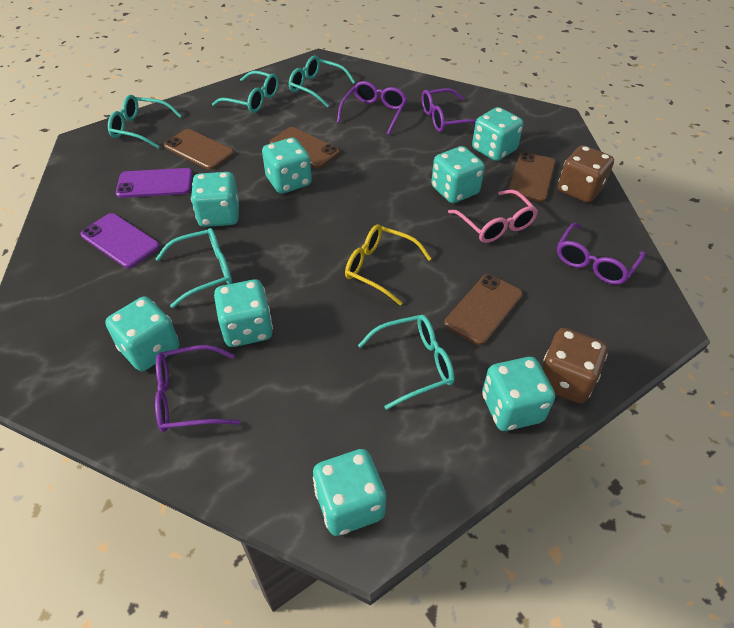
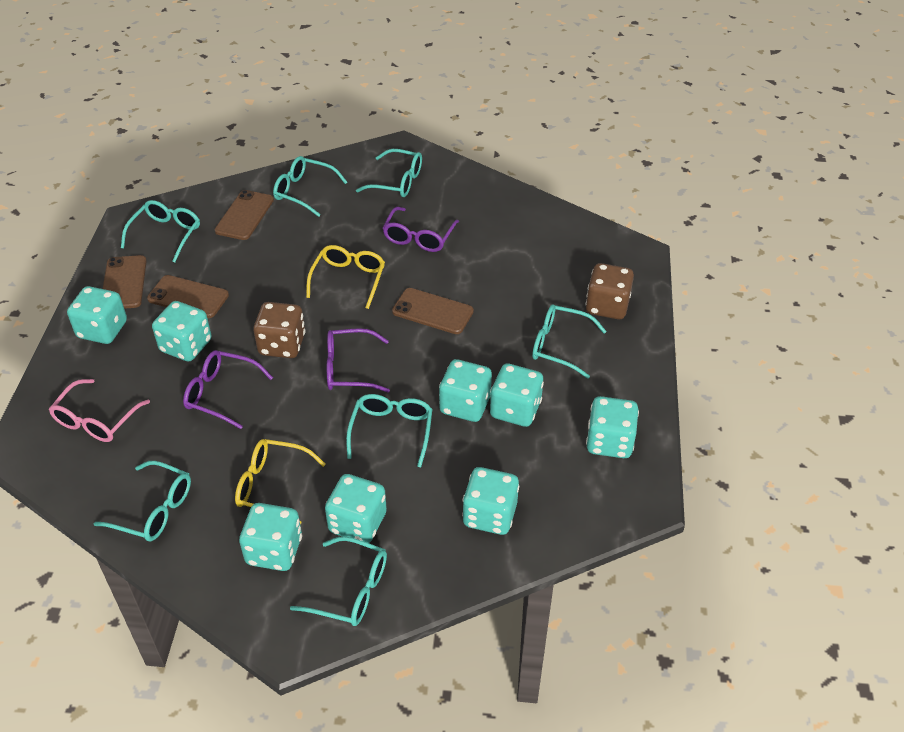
purple glasses: [155,345,240,432] [337,81,407,135] [422,88,476,132] [557,223,646,285] = 4 -> [183,350,273,429] [327,328,390,392] [383,207,459,252] = 3
purple phone: [80,213,160,268] [116,168,193,198] = 2 -> none = 0
turquoise glasses: [108,95,182,148] [156,228,232,308] [212,71,279,113] [289,56,356,108] [358,315,455,410] = 5 -> [93,461,191,541] [121,200,200,263] [273,156,347,217] [290,537,387,626] [346,394,432,467] [356,149,422,197] [532,304,607,379] = 7
yellow glasses: [345,225,432,305] = 1 -> [235,439,326,524] [306,245,385,309] = 2

